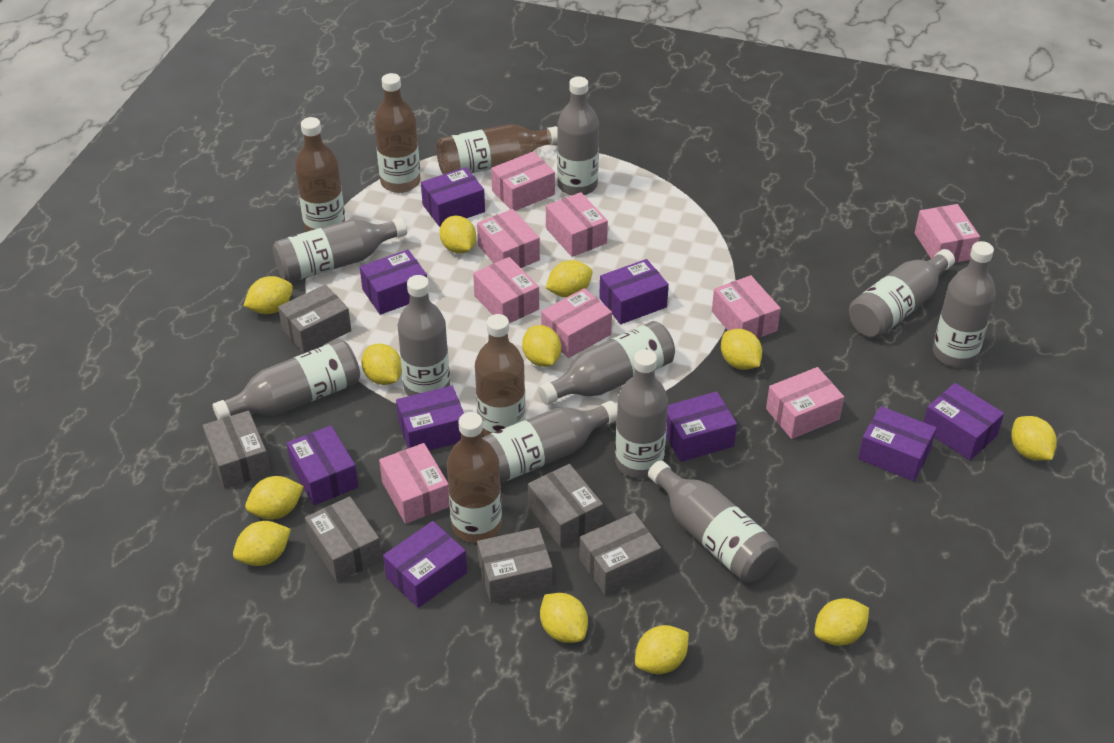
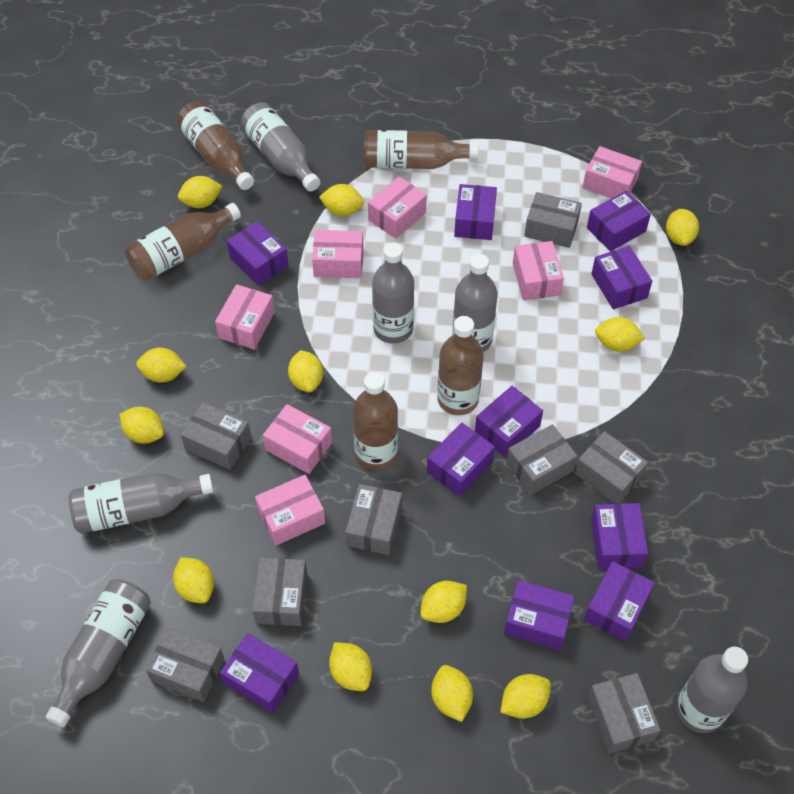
grey bottle: [213,340,360,420] [273,217,407,282] [398,275,450,396] [482,401,617,483] [538,321,675,405] [557,77,599,195] [615,349,668,479] [648,460,779,582] [849,249,955,338] [933,241,996,367] = 10 -> [45,579,151,727] [69,473,213,534] [241,102,320,191] [372,242,414,344] [452,254,498,352] [676,647,748,733] = 6
grey box: [203,410,271,489] [278,284,351,354] [305,496,382,582] [477,528,553,603] [528,464,603,547] [579,513,661,595] = 6 -> [145,627,225,702] [181,402,251,470] [252,557,307,626] [345,484,402,555] [506,424,578,495] [524,192,582,248] [575,431,648,504] [588,673,661,754] = 8
pink box: [379,443,450,524] [473,257,539,323] [477,209,540,268] [491,151,555,211] [541,288,612,358] [546,192,608,257] [712,275,781,338] [766,367,844,439] [915,204,980,263] = 9 -> [215,284,275,349] [255,475,325,546] [263,404,332,474] [312,230,364,278] [368,176,427,239] [513,241,564,300] [583,146,642,198] = 7
purple box: [287,425,359,505] [360,249,427,315] [383,521,467,608] [396,386,464,450] [421,167,485,227] [599,259,669,324] [666,391,737,462] [858,406,937,481] [924,383,1004,460] = 9 -> [220,633,299,713] [227,221,289,286] [427,423,495,497] [454,184,497,240] [475,386,543,457] [504,580,574,650] [584,561,655,642] [587,190,651,251] [591,246,652,309] [591,503,648,569] = 10

